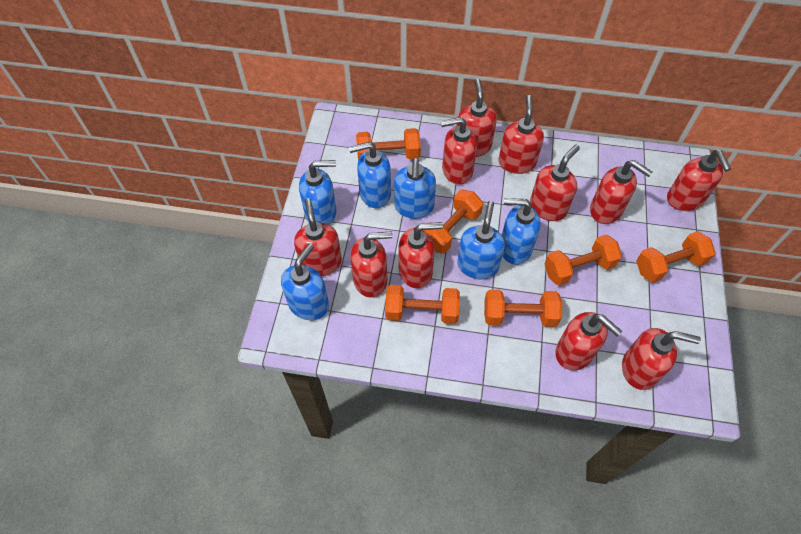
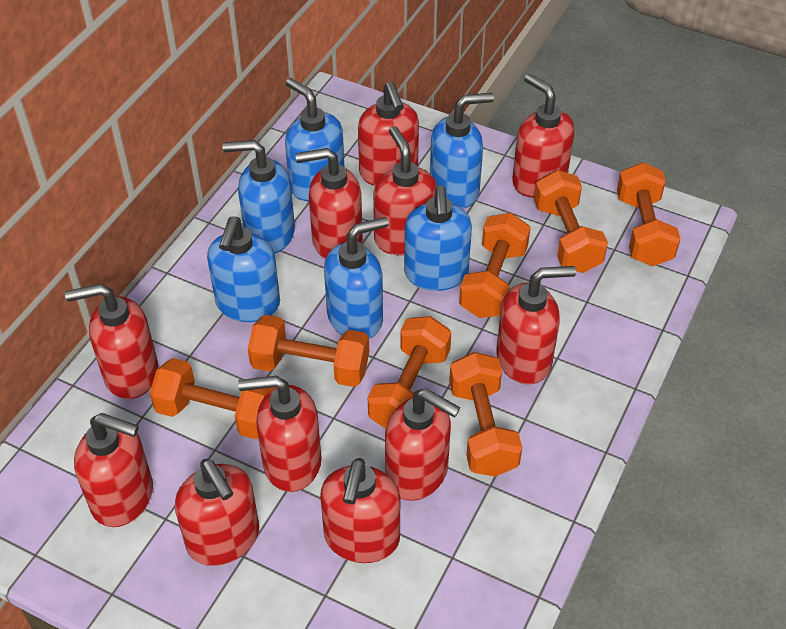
orange dumbbell: [356,128,421,160] [385,285,460,324] [424,190,483,254] [484,290,562,327] [544,235,622,286] [636,231,715,283] = 6 -> [150,358,275,439] [248,315,369,387] [368,316,451,429] [449,352,522,477] [459,213,531,318] [534,170,608,273] [617,162,680,266] = 7

